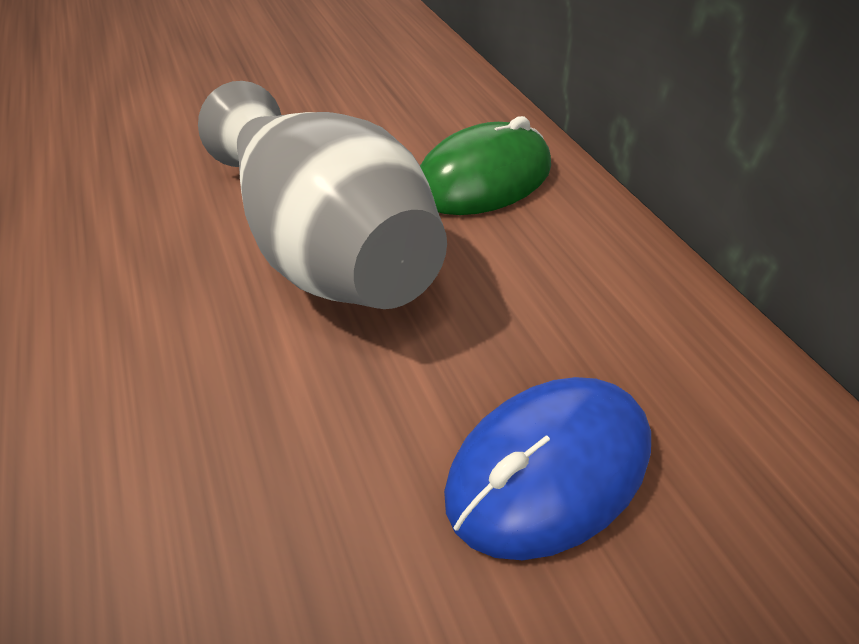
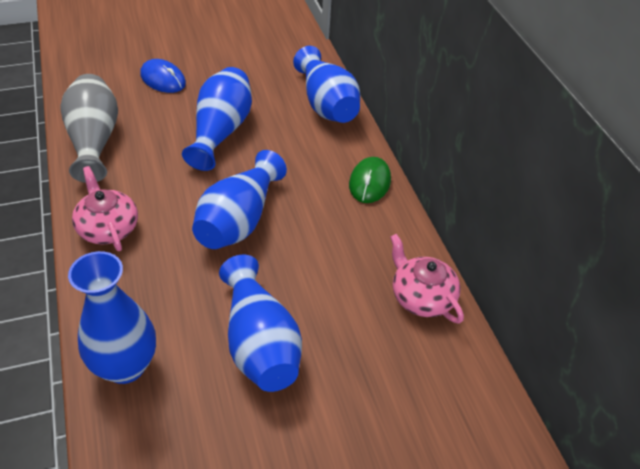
blue vase: none = 0 -> [68,251,156,384] [182,67,252,171] [192,150,287,249] [219,254,302,392] [293,46,360,123] = 5
pink teapot: none = 0 -> [72,166,138,251] [390,234,464,324] = 2

